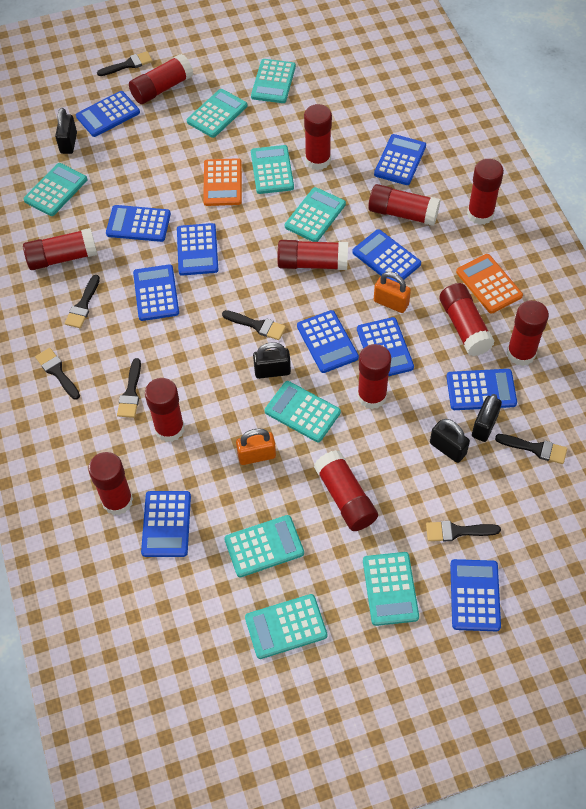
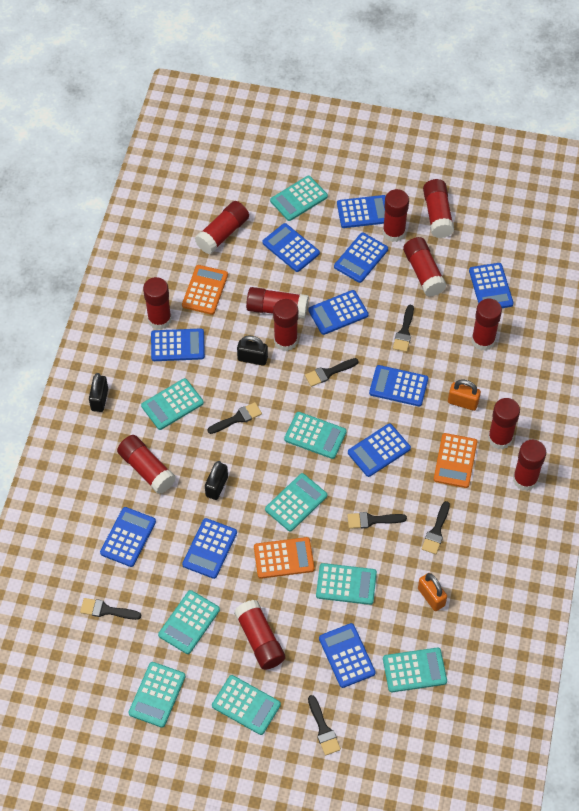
black padlock: [55,108,77,154] [253,342,291,379] [430,419,470,463] [472,394,502,442] = 4 -> [89,373,108,412] [205,461,228,500] [237,335,268,366] = 3
orange calculator: [203,158,242,206] [456,254,523,314] = 2 -> [182,265,228,315] [254,537,315,579] [433,433,477,488] = 3

